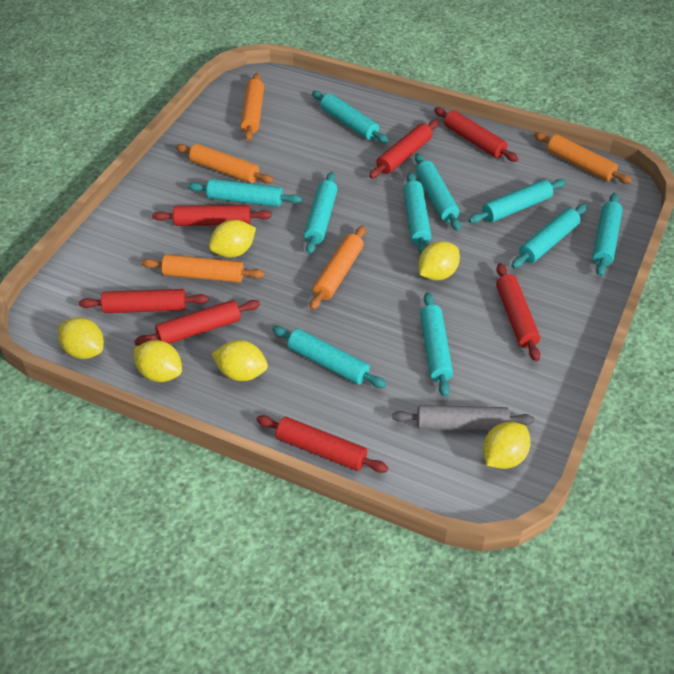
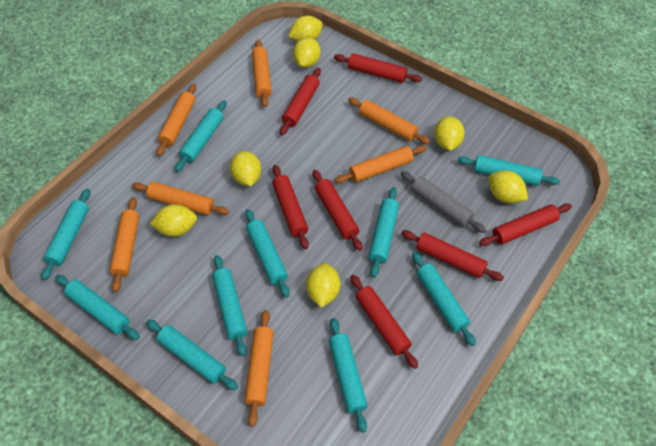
orange rolling pin: [141,254,265,283] [176,144,274,184] [241,73,264,141] [310,226,366,310] [534,132,632,184] = 5 -> [109,197,139,292] [132,182,229,215] [156,84,196,156] [244,310,274,427] [252,39,272,107] [335,145,427,183] [348,97,430,144] = 7
yellow lemon: [58,318,104,359] [134,340,182,382] [209,220,256,258] [212,340,268,381] [419,241,460,281] [483,422,531,469] = 6 -> [150,204,197,237] [230,151,261,186] [288,16,323,42] [293,37,321,68] [306,263,340,308] [434,116,465,151] [488,170,528,204] = 7

